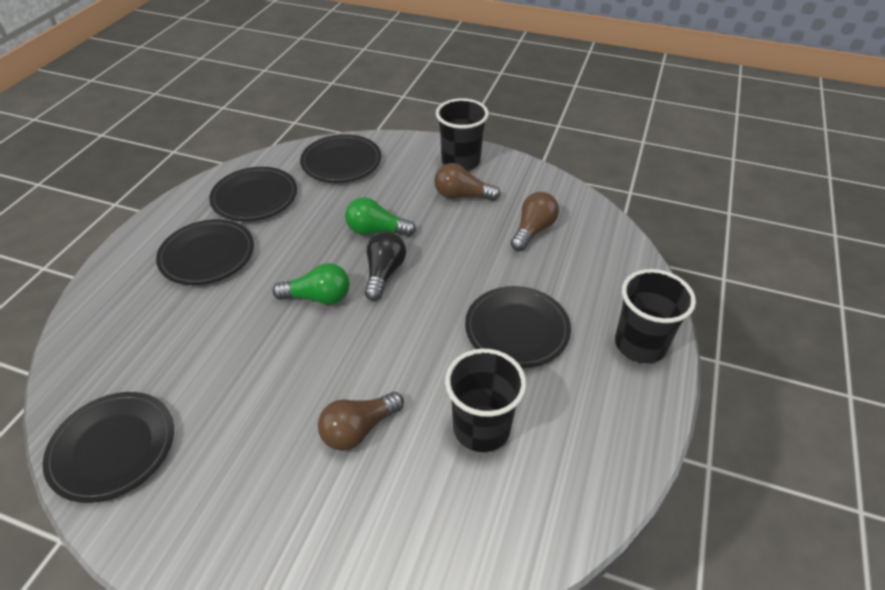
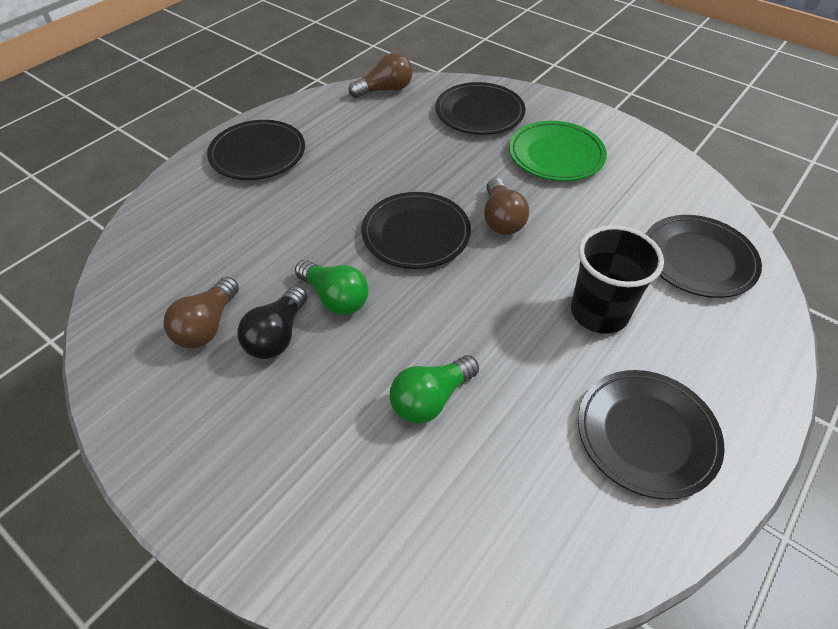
black cup: [436,98,489,171] [445,349,527,452] [615,269,696,363] = 3 -> [571,225,664,334] = 1
green plate: none = 0 -> [509,121,607,181] = 1

